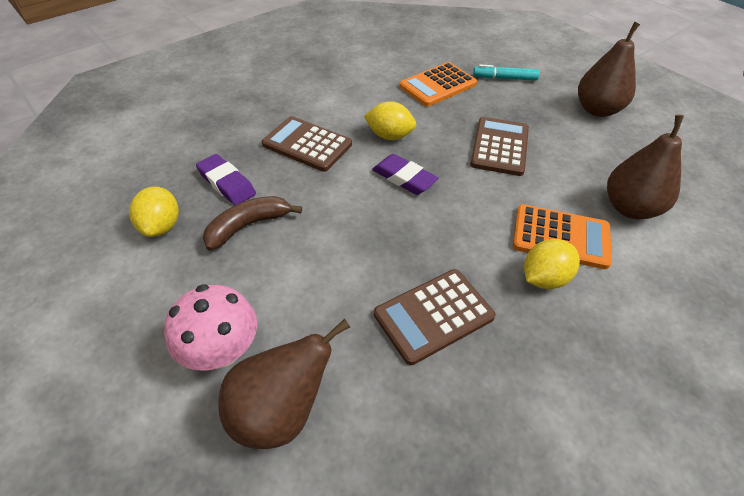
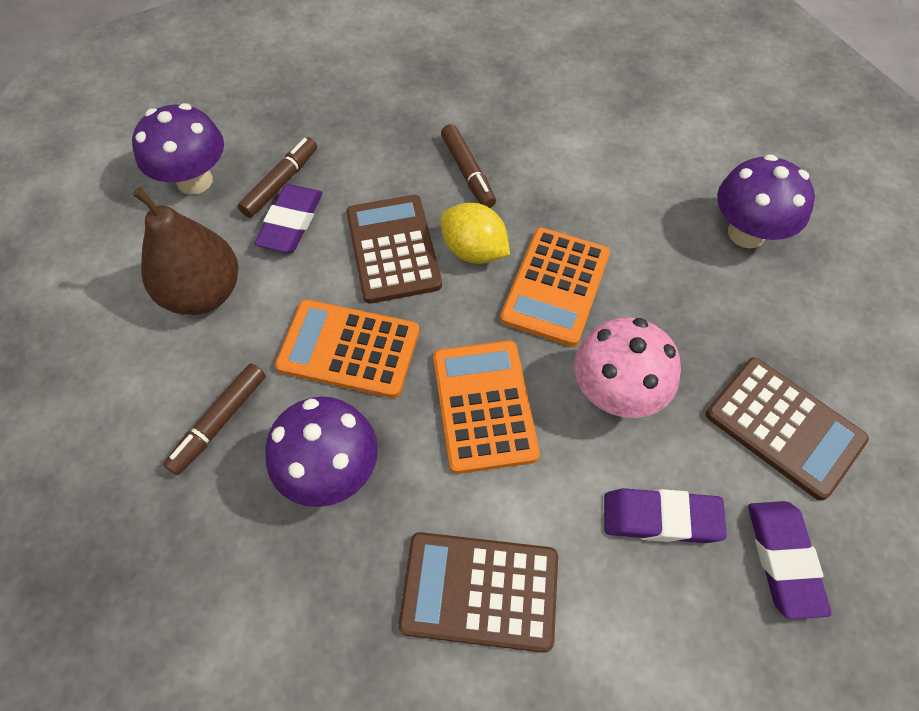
brown banana: [203,196,302,251] = 1 -> none = 0
brown marker: none = 0 -> [163,363,266,475] [238,137,317,218] [441,124,496,208] = 3
brown pear: [218,319,350,449] [578,22,640,117] [607,115,684,219] = 3 -> [133,187,239,315] = 1
orange calculator: [399,62,477,107] [513,204,612,269] = 2 -> [275,300,420,398] [433,340,540,474] [500,228,610,347] = 3
purple eraser: [196,154,256,205] [372,154,439,195] = 2 -> [254,184,322,252] [604,488,727,543] [748,501,832,619] = 3
purple mushroom: none = 0 -> [132,103,224,195] [265,396,378,507] [717,154,815,248] = 3
turquoise marker: [473,65,540,81] = 1 -> none = 0
yellow lemon: [129,187,179,237] [364,101,416,140] [524,239,580,289] = 3 -> [441,203,510,264] = 1

